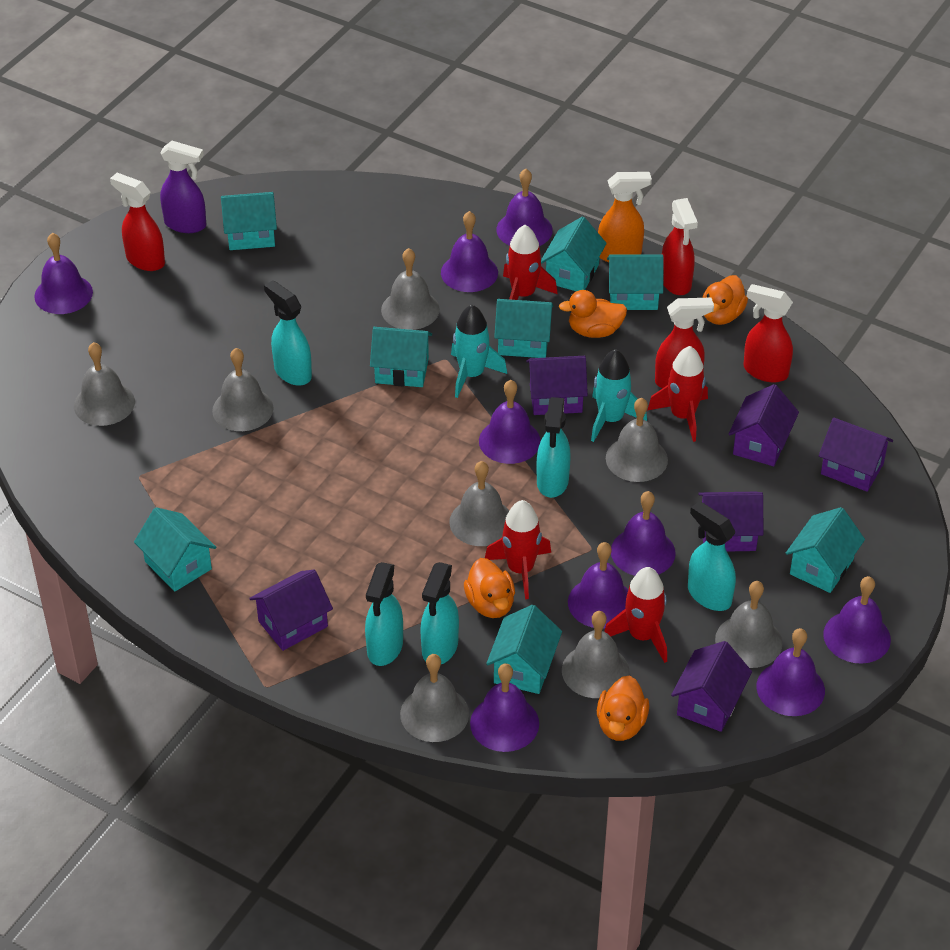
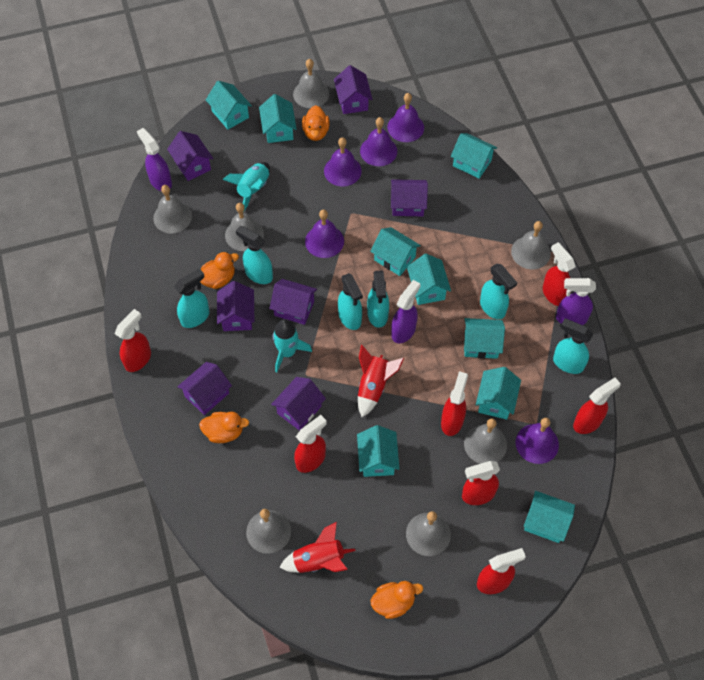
grey bell: [74,342,135,426] [212,348,274,431] [381,248,440,330] [400,654,469,742] [449,461,509,546] [562,611,630,698] [606,398,668,482] [715,581,783,668] = 8 -> [153,185,192,234] [225,203,264,251] [246,509,291,554] [293,59,329,108] [406,511,451,556] [464,418,507,464] [511,221,551,270] = 7
orange spray bottle: [598,172,652,262] = 1 -> none = 0
purple bell: [34,233,93,314] [441,211,498,292] [470,663,539,752] [479,380,541,464] [496,169,553,246] [568,542,628,629] [611,491,676,576] [757,628,825,716] [823,576,891,664] = 9 -> [305,210,344,258] [324,137,362,186] [360,117,397,166] [387,93,424,142] [516,418,559,464] = 5
purple house: [249,570,333,651] [526,356,588,415] [671,641,752,732] [698,492,763,552] [729,384,799,466] [819,418,893,492] = 6 -> [167,131,213,181] [177,362,232,415] [217,281,254,331] [269,279,317,325] [271,377,326,431] [334,65,373,114] [391,179,428,216] = 7
purple spray bottle: [160,141,207,233] = 1 -> [137,128,172,191] [391,280,420,343] [556,278,596,325] = 3
red rocket: [485,500,551,599] [503,225,558,300] [604,567,667,663] [648,346,708,442] = 4 -> [279,522,355,573] [358,345,404,417] = 2
red spray bottle: [110,173,165,271] [655,298,714,388] [662,198,698,295] [743,284,793,383] = 4 -> [114,309,151,372] [294,415,327,473] [441,371,468,436] [462,461,500,505] [477,548,526,594] [543,242,576,306] [573,378,621,434] = 7
turquoise house: [134,507,216,591] [221,192,277,250] [370,327,432,387] [486,605,562,694] [494,299,553,358] [541,217,607,291] [607,254,664,310] [786,507,865,593] = 8 -> [206,81,252,129] [259,94,297,143] [357,425,399,477] [370,227,421,276] [407,254,451,305] [451,133,497,179] [464,318,505,359] [476,367,521,420] [524,491,575,543] = 9
turquoise spray bottle: [264,280,312,386] [365,562,403,666] [420,562,459,664] [537,397,571,498] [688,501,736,611] = 5 -> [174,268,209,328] [236,226,273,284] [338,273,363,330] [367,270,389,328] [480,264,517,319] [553,319,593,374] = 6

